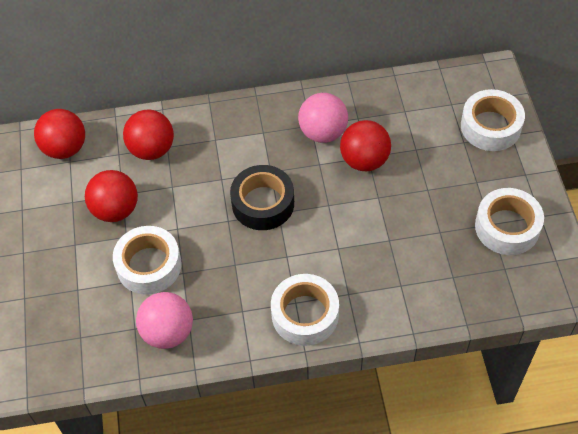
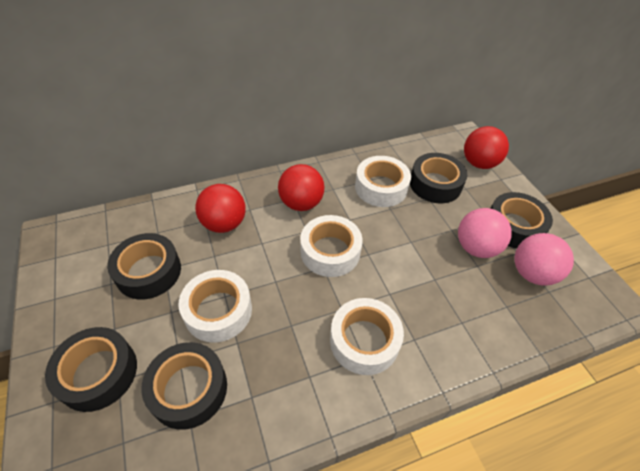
black tape: [230,165,294,230] = 1 -> [45,327,137,412] [107,233,181,299] [141,342,227,430] [410,153,467,203] [490,192,553,249] = 5
red ball: [34,109,85,159] [85,170,138,222] [123,110,174,160] [340,120,391,171] = 4 -> [195,184,246,233] [278,164,325,211] [464,126,509,169] = 3

